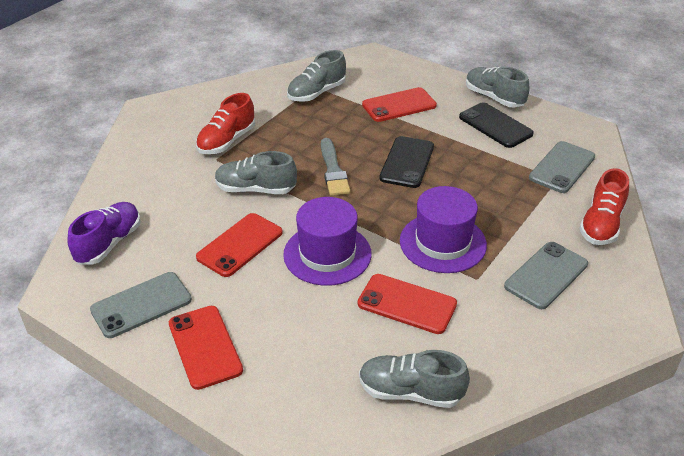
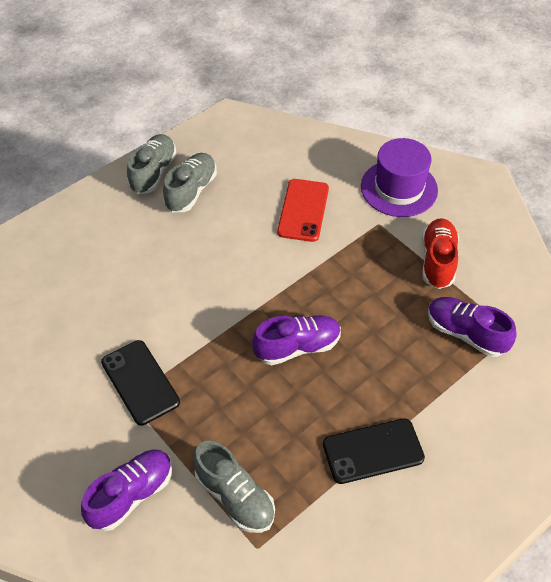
grey brush: [321,138,350,196] = 1 -> none = 0
grey phone: [90,272,192,338] [504,242,588,309] [529,141,595,193] = 3 -> none = 0
grey shoe: [215,151,297,194] [287,50,346,102] [359,350,470,408] [466,67,530,107] = 4 -> [127,134,177,194] [163,153,217,213] [193,441,275,533] = 3
purple hat: [283,197,372,286] [400,186,487,273] = 2 -> [361,138,438,217] = 1
purple shoe: [67,202,141,265] = 1 -> [81,449,172,531] [252,315,341,365] [428,297,517,357] = 3
red phone: [169,306,243,390] [196,213,283,277] [358,274,457,334] [362,87,437,122] = 4 -> [277,179,329,242] = 1
red shoe: [196,93,255,154] [579,168,629,245] = 2 -> [422,218,459,289] = 1

